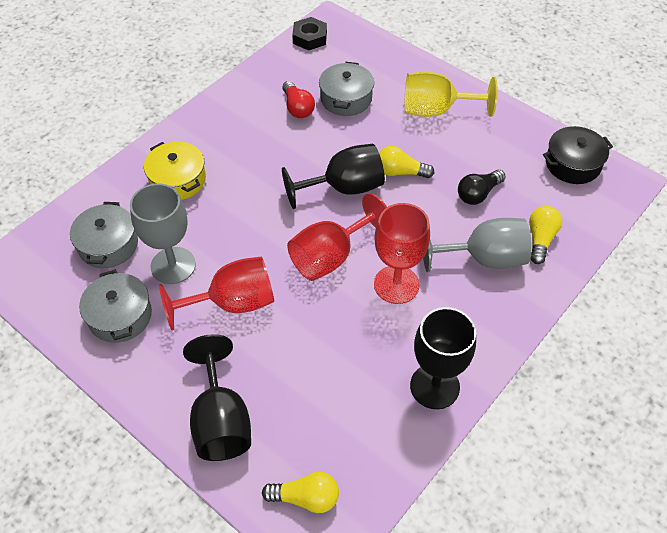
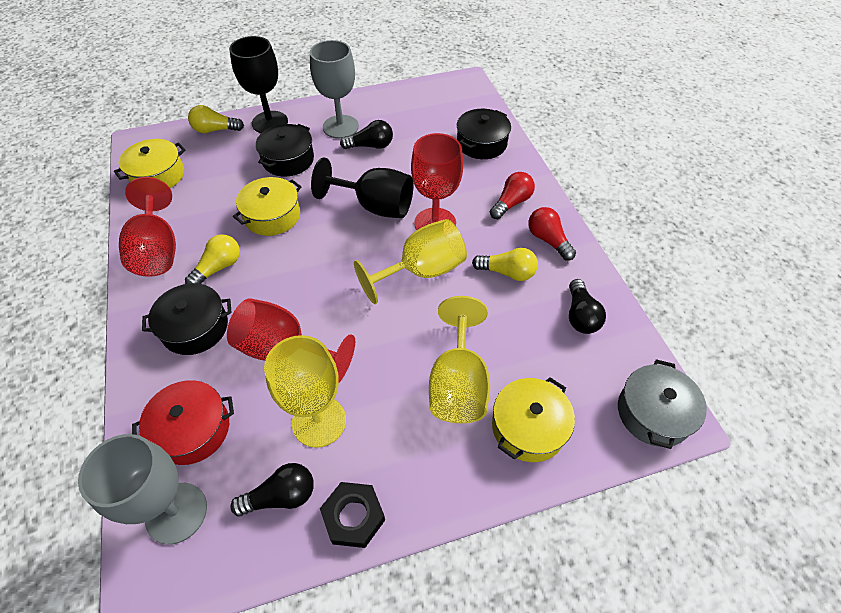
black goblet: [183,334,251,461] [282,144,385,209] [410,307,476,409] = 3 -> [229,36,288,133] [311,157,413,218] = 2
black light bulb: [458,170,505,205] = 1 -> [230,463,314,516] [340,120,393,149] [569,279,606,334] = 3
black pot: [543,126,613,184] = 1 -> [142,283,232,355] [256,124,314,176] [457,109,511,159] = 3
grey pot: [70,202,138,268] [79,269,152,343] [319,62,374,116] = 3 -> [618,359,707,449] = 1
red light bulb: [282,81,315,118] = 1 -> [490,172,535,219] [528,207,576,260] = 2
red pot: none = 0 -> [132,380,234,465] = 1
yellow goblet: [405,72,498,117] = 1 -> [264,335,346,448] [354,219,467,304] [429,296,490,423] = 3
yellow pot: [144,142,206,200] = 1 -> [114,139,186,188] [233,177,301,236] [492,377,575,462] = 3

